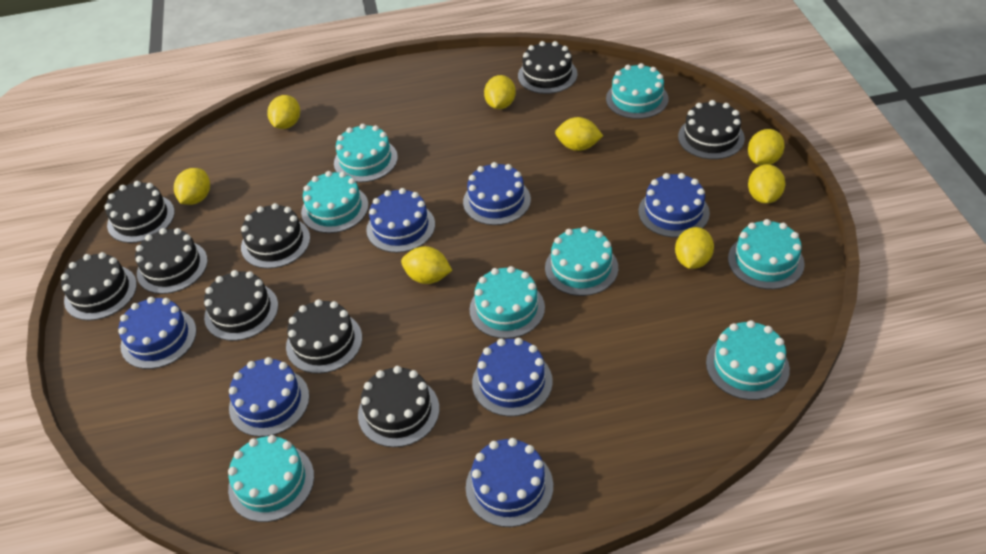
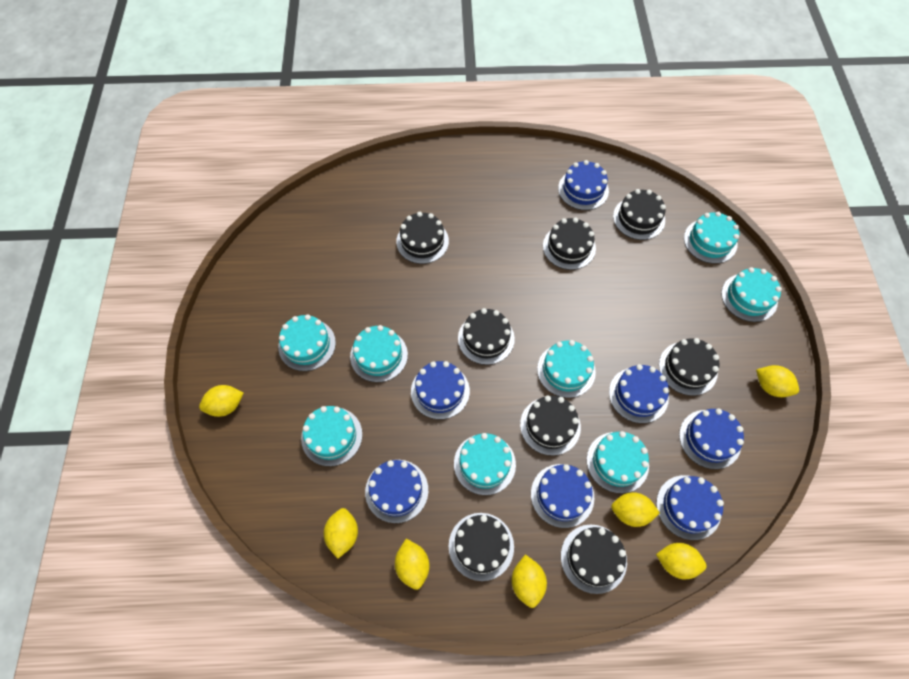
black cake: [61,252,137,321] [105,181,175,243] [135,228,208,294] [204,270,278,341] [241,203,310,269] [286,299,362,374] [358,366,439,447] [518,41,577,94] [678,100,745,159] = 9 -> [396,212,449,264] [449,513,514,581] [458,308,515,365] [520,395,581,456] [543,218,596,270] [561,525,627,594] [613,189,666,240] [659,338,719,396] = 8
yellow lemon: [174,168,210,205] [267,95,300,129] [401,246,452,284] [484,75,516,109] [555,117,603,151] [675,227,714,269] [748,129,785,166] [748,164,786,204] = 8 -> [199,385,244,417] [324,508,358,559] [395,539,429,590] [512,554,547,608] [611,492,660,527] [656,543,707,579] [756,365,799,397] = 7

